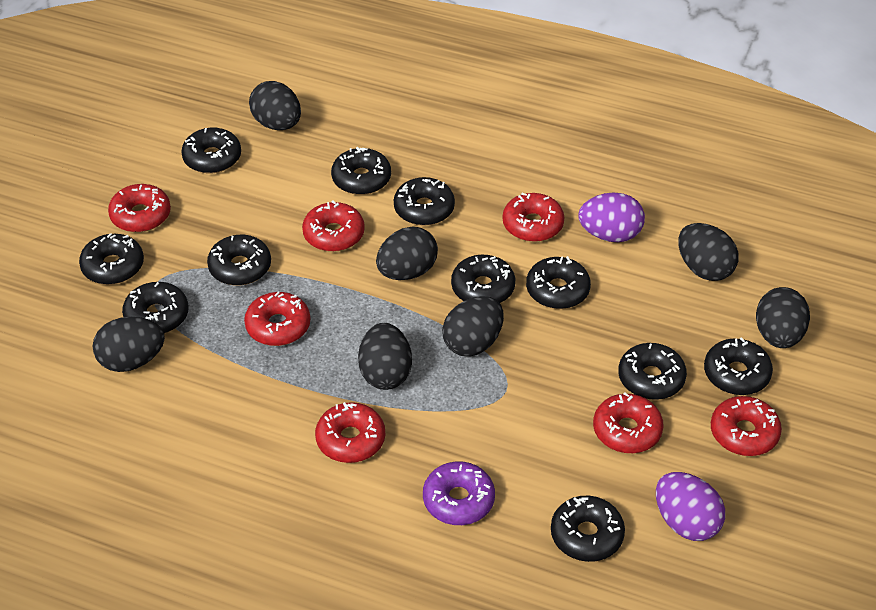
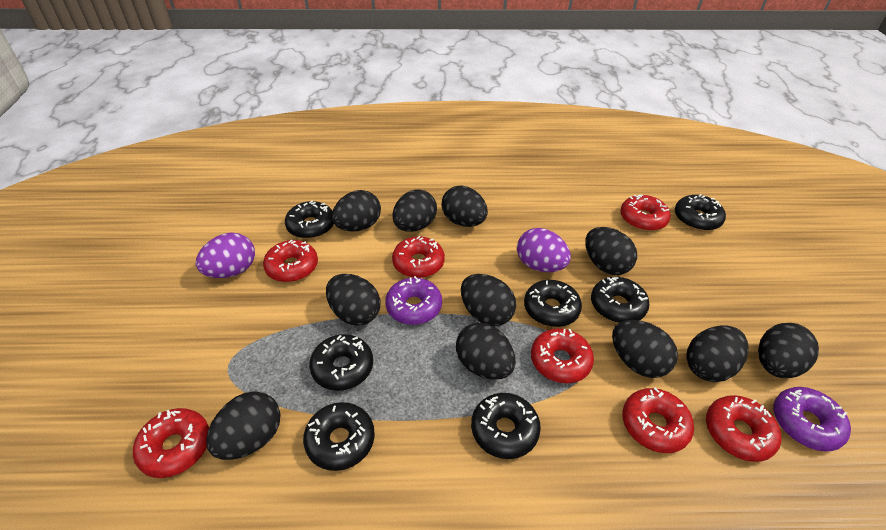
black donut: [79,233,144,285] [122,282,189,334] [181,128,241,174] [207,235,271,286] [331,147,391,195] [394,177,455,226] [451,255,515,303] [526,256,591,309] [551,496,625,562] [618,343,687,400] [704,337,773,395] = 11 -> [285,201,334,239] [303,402,375,471] [309,334,373,391] [471,393,541,459] [524,280,582,327] [591,277,650,323] [675,194,726,231] = 7
black egg: [93,317,165,372] [249,81,301,130] [358,323,412,390] [376,226,438,280] [442,296,504,357] [678,223,738,281] [756,287,810,348] = 7 -> [206,391,281,460] [326,274,380,326] [332,190,381,231] [393,189,437,232] [442,186,488,227] [456,323,516,380] [461,274,516,326] [585,227,637,275] [612,320,678,378] [686,325,749,382] [758,323,819,378] = 11
purple donut: [423,461,495,525] = 1 -> [385,276,442,325] [773,387,851,451] = 2

